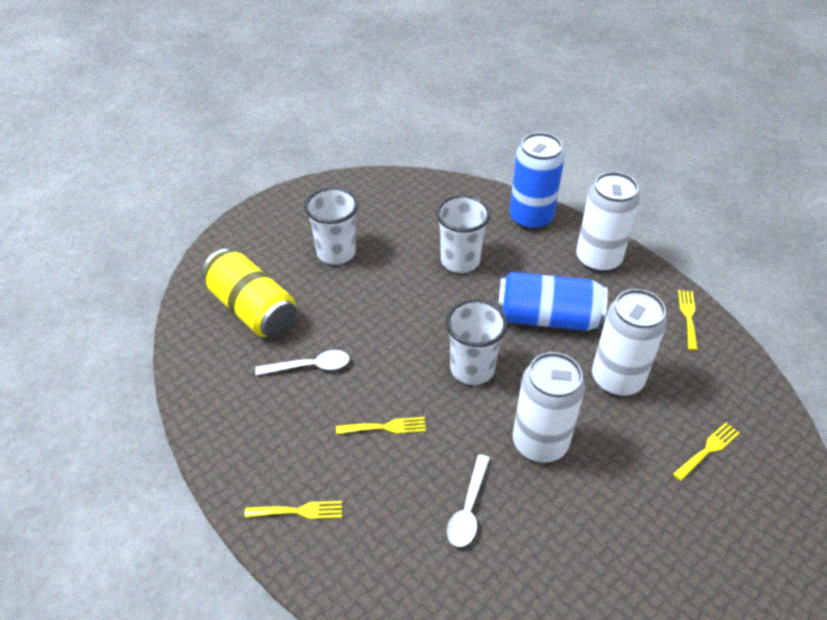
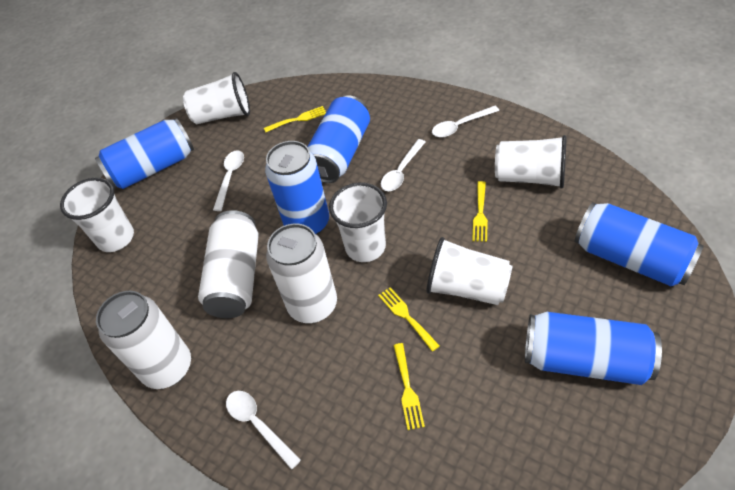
blue can: [498,272,608,331] [510,132,564,230] = 2 -> [95,118,194,189] [265,141,329,235] [308,95,370,183] [525,312,662,385] [575,202,704,286] = 5
white cup: [304,187,359,265] [436,195,491,273] [446,299,508,385] = 3 -> [60,178,134,252] [183,72,250,124] [329,183,387,262] [426,237,512,305] [495,135,566,189] = 5
white spoon: [255,350,349,375] [447,454,490,547] = 2 -> [213,150,244,211] [226,391,301,470] [381,139,425,191] [432,106,499,137] = 4
yellow can: [202,249,297,338] = 1 -> none = 0

